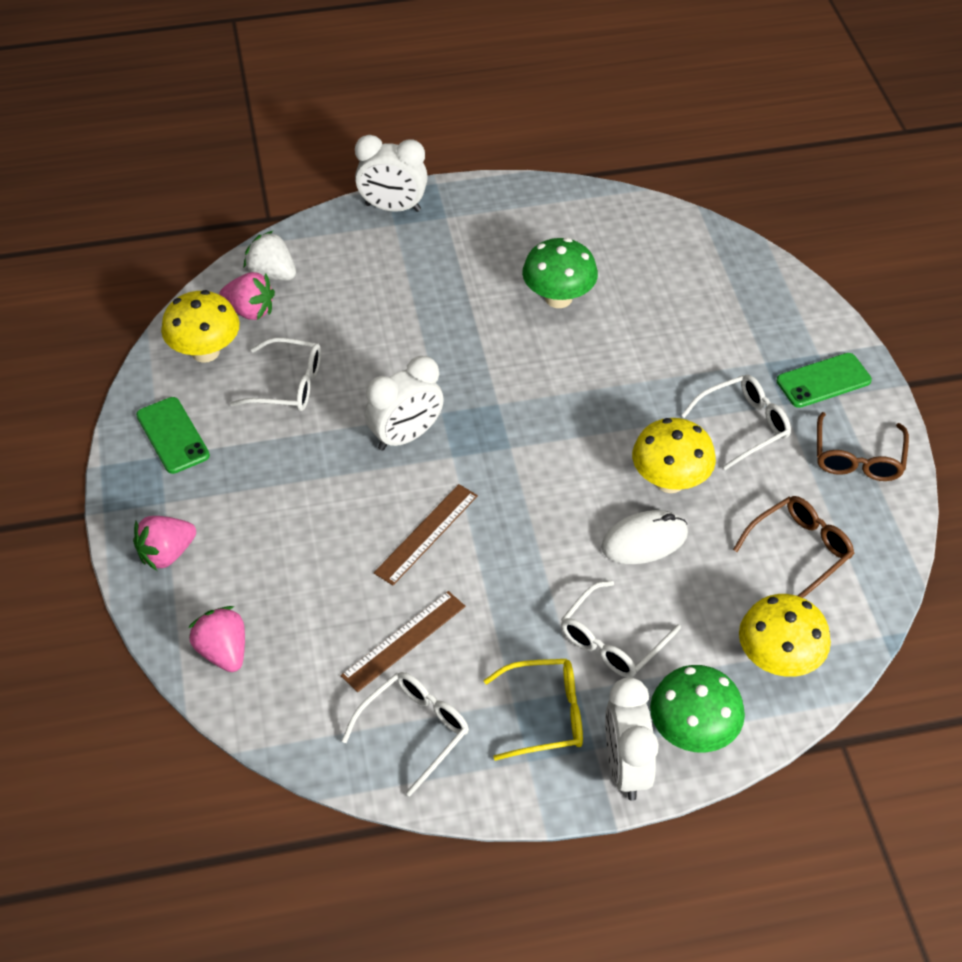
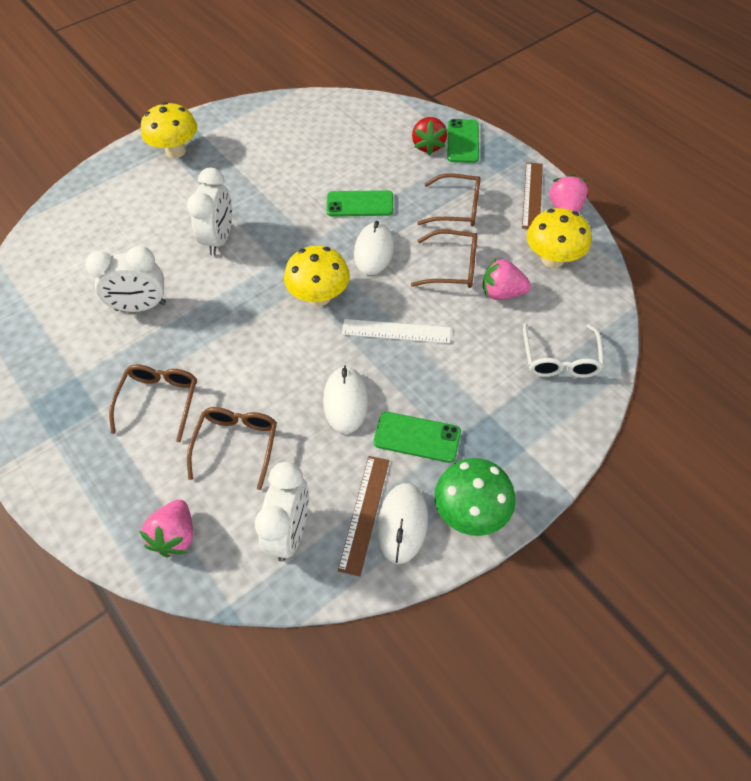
brown glasses: [733,496,855,598] [817,412,909,481] = 2 -> [109,364,197,442] [187,407,277,490] [411,230,477,288] [417,173,481,226] = 4
green mushroom: [522,238,598,308] [650,665,745,752] = 2 -> [435,458,516,536] = 1
green phone: [136,397,210,474] [776,353,872,408] = 2 -> [326,190,393,217] [374,412,461,463] [447,119,479,163] = 3
red strawberry: none = 0 -> [412,117,447,155] = 1
white glasses: [230,337,321,411] [342,672,469,797] [561,581,681,678] [681,375,791,470] = 4 -> [523,323,604,378] = 1
white mouse: [601,510,688,564] = 1 -> [323,366,368,434] [354,221,394,275] [377,483,428,564] = 3
white ruler: none = 0 -> [342,319,451,343] = 1
white strawberry: [244,231,296,281] = 1 -> none = 0
yellow glasses: [483,659,583,761] = 1 -> none = 0

